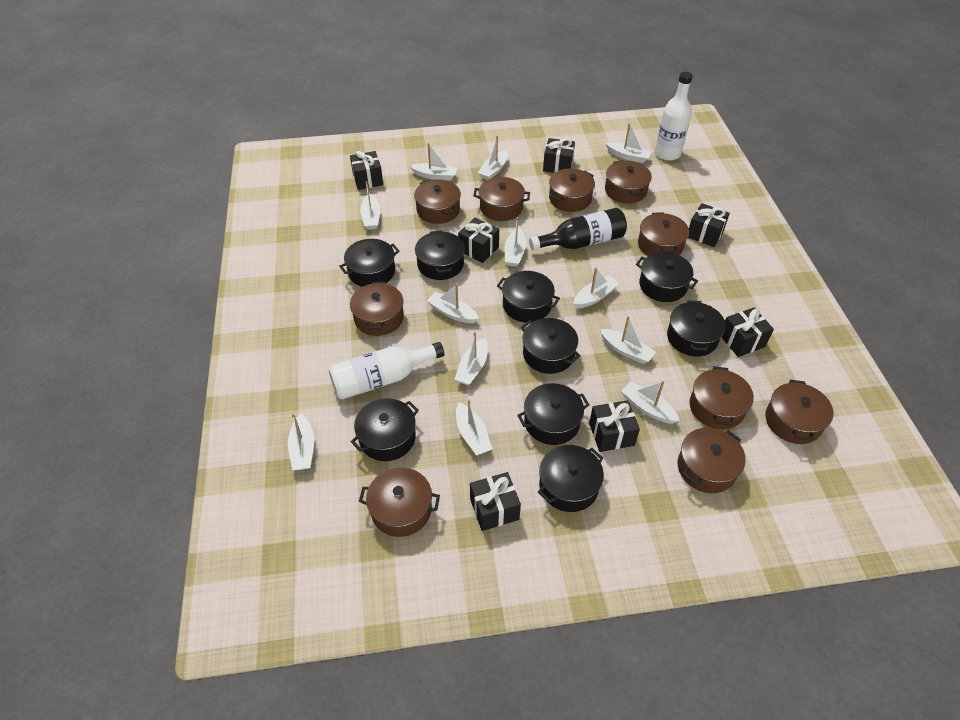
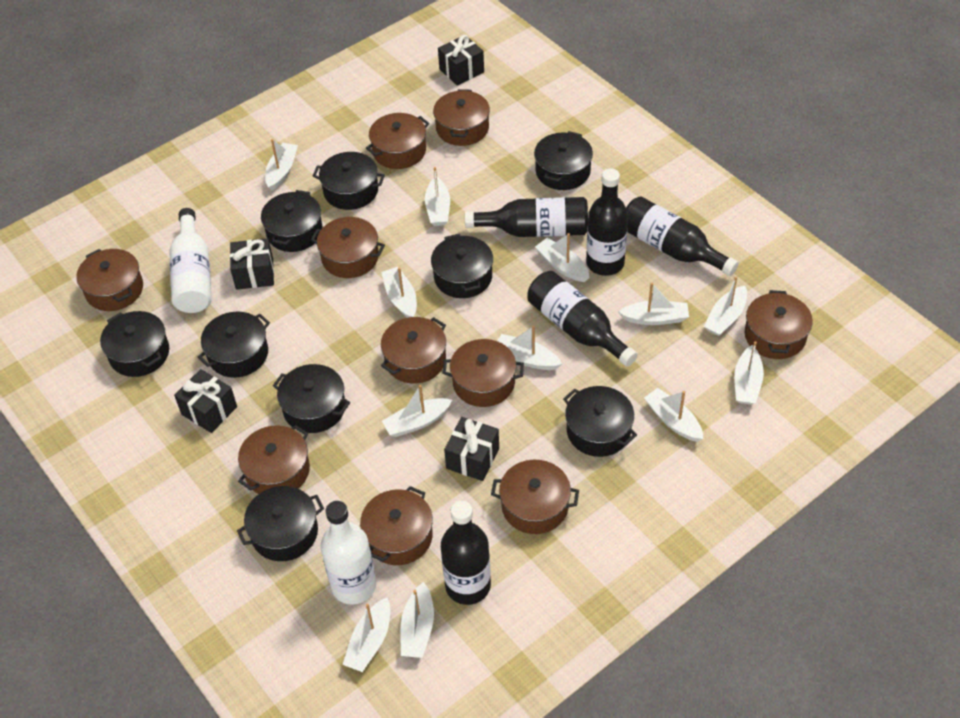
black bottle: [529,208,627,251] = 1 -> [441,501,491,605] [465,197,588,237] [527,271,638,367] [586,168,628,276] [626,196,739,276] = 5
black gift: [350,151,383,190] [458,218,499,263] [470,472,521,531] [543,138,575,173] [589,400,640,452] [688,203,730,247] [721,307,774,357] = 7 -> [174,369,237,433] [230,238,274,290] [438,35,484,86] [444,417,499,481] = 4

